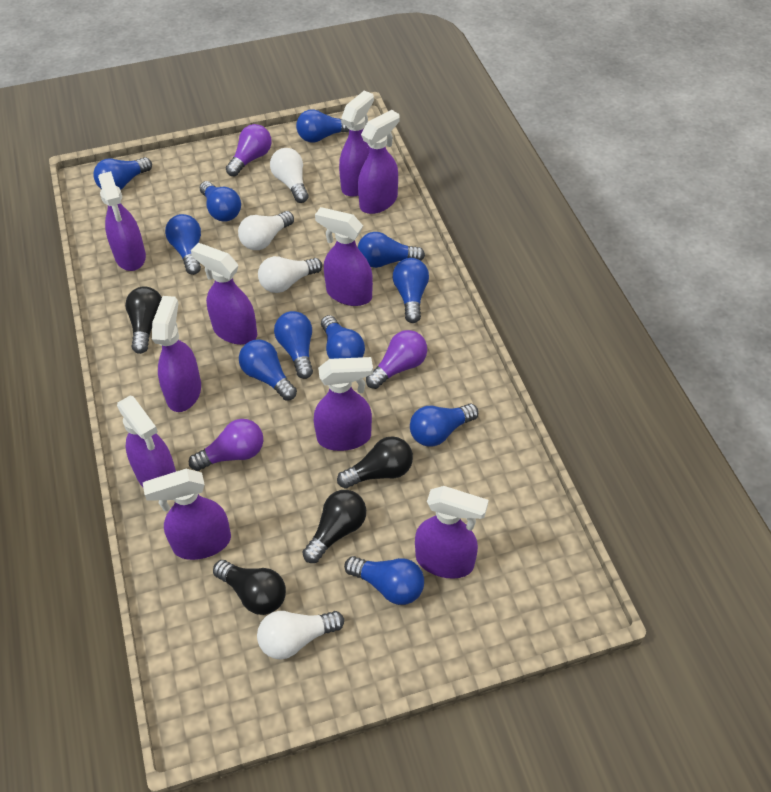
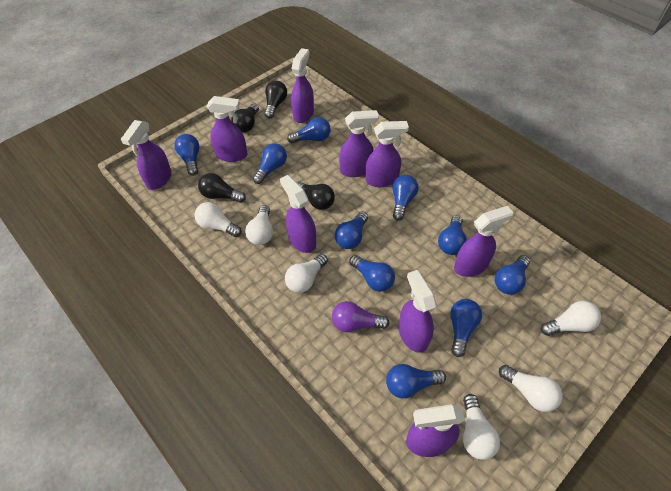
blue light bulb: [93,157,152,190] [165,214,201,275] [200,181,241,222] [239,339,297,401] [274,311,313,379] [296,109,349,143] [321,315,365,359] [344,556,424,605] [358,232,425,268] [393,258,429,323] [410,404,479,447] = 11 -> [174,134,199,176] [253,143,287,184] [287,117,331,143] [335,211,368,249] [349,255,395,292] [386,364,446,398] [393,175,418,221] [438,215,467,255] [450,299,482,357] [495,255,530,294] = 10
purple light bulb: [189,419,263,471] [226,124,271,176] [366,330,427,389] = 3 -> [332,301,389,332] = 1
purple spray bottle: [98,171,146,271] [117,396,176,487] [143,469,231,560] [152,296,201,412] [191,243,257,345] [314,357,373,451] [315,207,373,306] [339,91,374,197] [358,110,400,214] [415,486,489,579] = 10 -> [121,120,172,190] [207,96,247,162] [280,175,316,253] [291,48,314,123] [339,110,379,177] [366,121,409,187] [399,270,437,353] [406,404,465,457] [454,206,513,277] = 9
white light bulb: [238,211,294,250] [257,611,344,660] [258,256,322,293] [270,148,308,203] = 4 -> [195,202,242,237] [245,205,273,245] [285,254,328,293] [463,394,500,460] [499,365,563,412] [541,301,601,336] = 6

